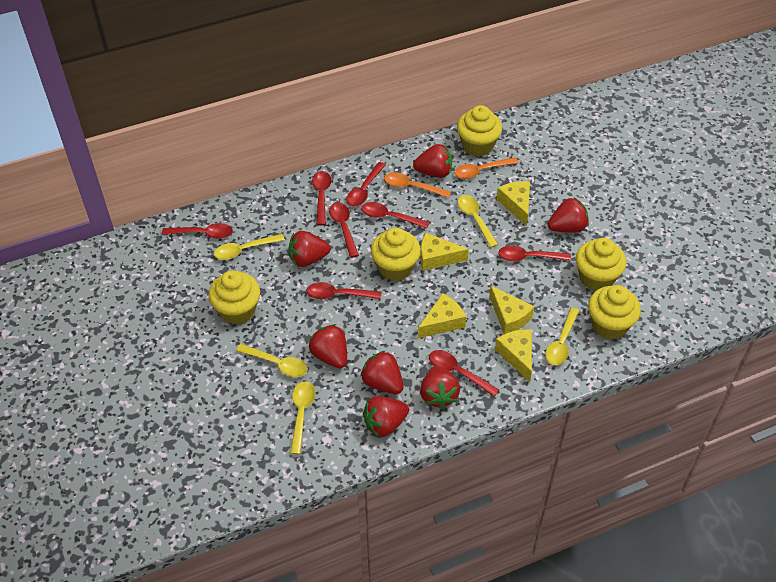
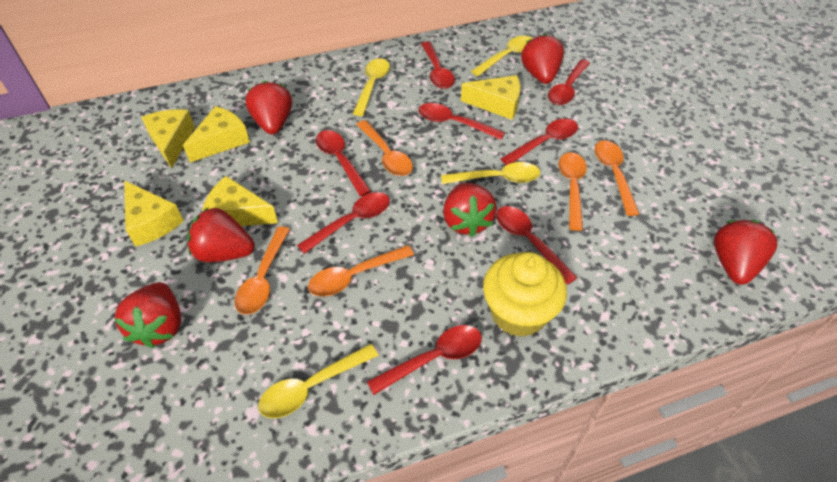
orange spoon: [384,172,451,198] [454,157,518,179] = 2 -> [235,226,290,315] [308,245,414,297] [356,120,413,176] [558,152,587,231] [595,140,639,216] = 5
red strawberry: [289,231,331,267] [309,324,347,368] [360,350,404,394] [363,396,409,437] [413,144,452,178] [420,366,460,409] [548,198,589,233] = 7 -> [115,282,181,348] [187,208,255,262] [245,81,292,134] [443,183,497,237] [521,34,564,84] [714,220,778,285] = 6
yellow cupcake: [209,271,260,325] [371,228,421,281] [457,105,502,156] [576,238,626,291] [588,285,641,339] = 5 -> [483,252,567,337] = 1
yellow spoon: [214,234,285,260] [236,344,307,377] [290,381,315,454] [457,195,498,248] [545,307,579,365] = 5 -> [258,344,379,418] [353,58,390,116] [441,162,540,184] [471,36,533,76] = 4

